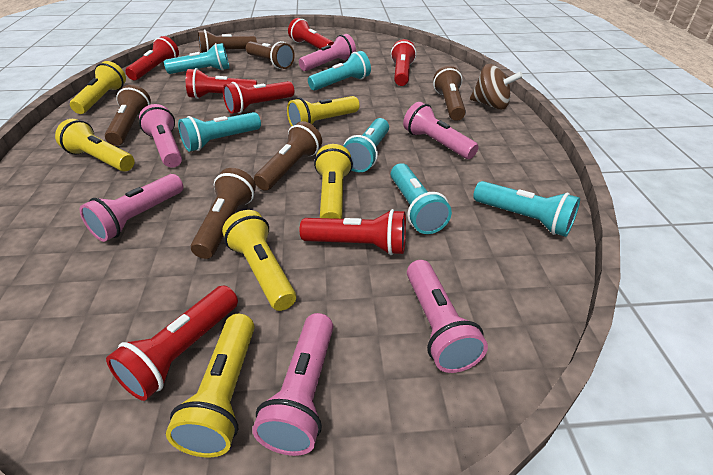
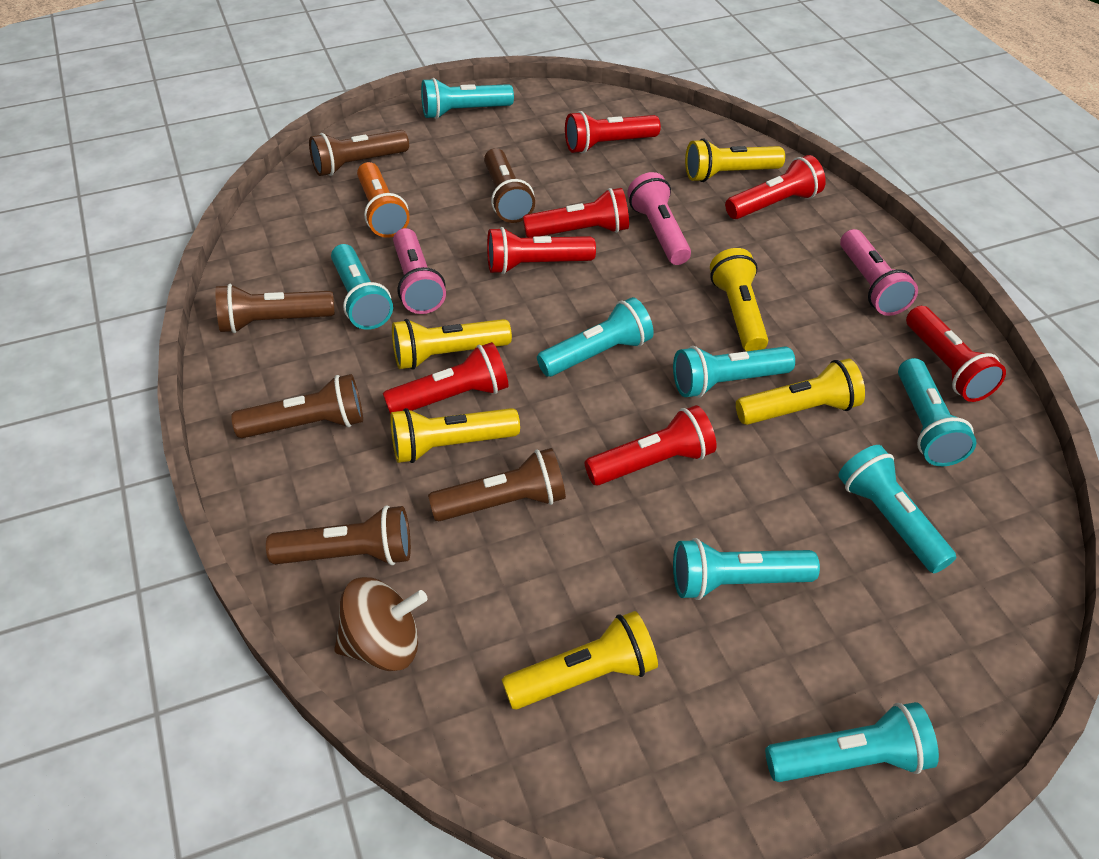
orange flashlight: none = 0 -> [357,162,410,238] = 1
pink flashlight: [80,174,183,242] [139,104,182,168] [252,313,333,456] [299,34,356,71] [403,102,479,159] [407,260,488,373] = 6 -> [393,228,446,314] [627,172,691,265] [840,229,918,316] = 3
turquoise flashlight: [164,43,230,74] [178,112,261,152] [308,51,371,91] [343,118,389,172] [391,163,452,234] [473,181,580,237] = 6 -> [331,244,393,330] [421,78,514,119] [537,297,654,377] [673,346,795,398] [673,538,820,600] [765,702,939,782] [838,445,956,573] [898,358,976,466] = 8

